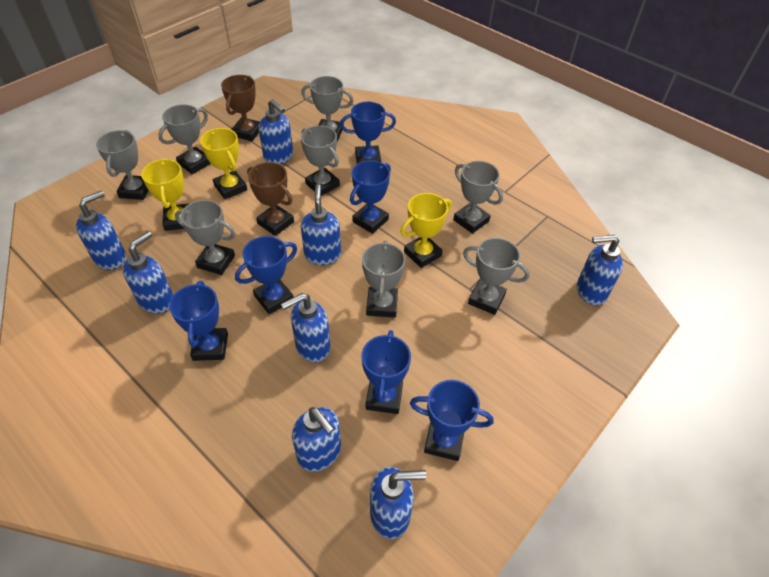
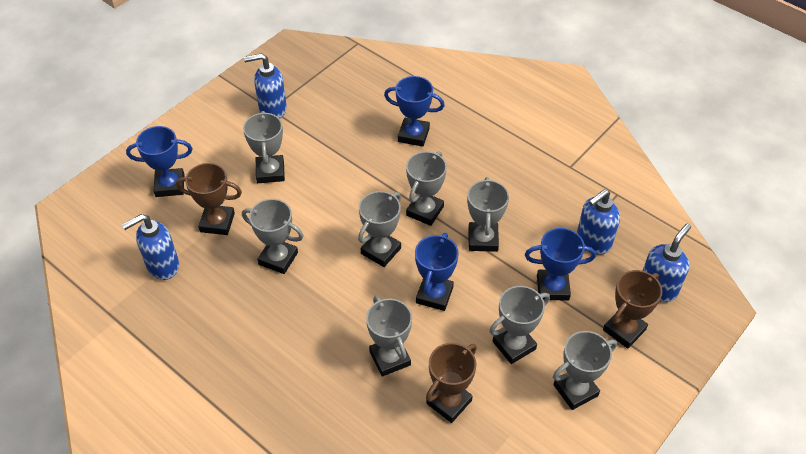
blue soap dispenser: [76,190,126,270] [122,231,173,314] [259,99,293,164] [281,293,330,362] [292,407,341,472] [301,184,341,265] [370,467,426,539] [577,235,623,305] = 8 -> [122,214,179,280] [244,53,287,118] [577,189,620,255] [642,223,691,302] = 4
blue trophy: [169,281,228,361] [235,236,297,314] [340,102,396,164] [350,160,391,234] [361,330,411,414] [410,380,494,461] = 6 -> [126,126,192,197] [384,76,445,147] [415,233,459,311] [525,228,596,300] = 4
brown trophy: [221,75,260,141] [247,162,294,236] = 2 -> [176,163,242,235] [426,343,477,423] [603,270,662,349] = 3
yellow trophy: [141,158,190,231] [200,128,247,199] [401,193,452,268] = 3 -> none = 0

